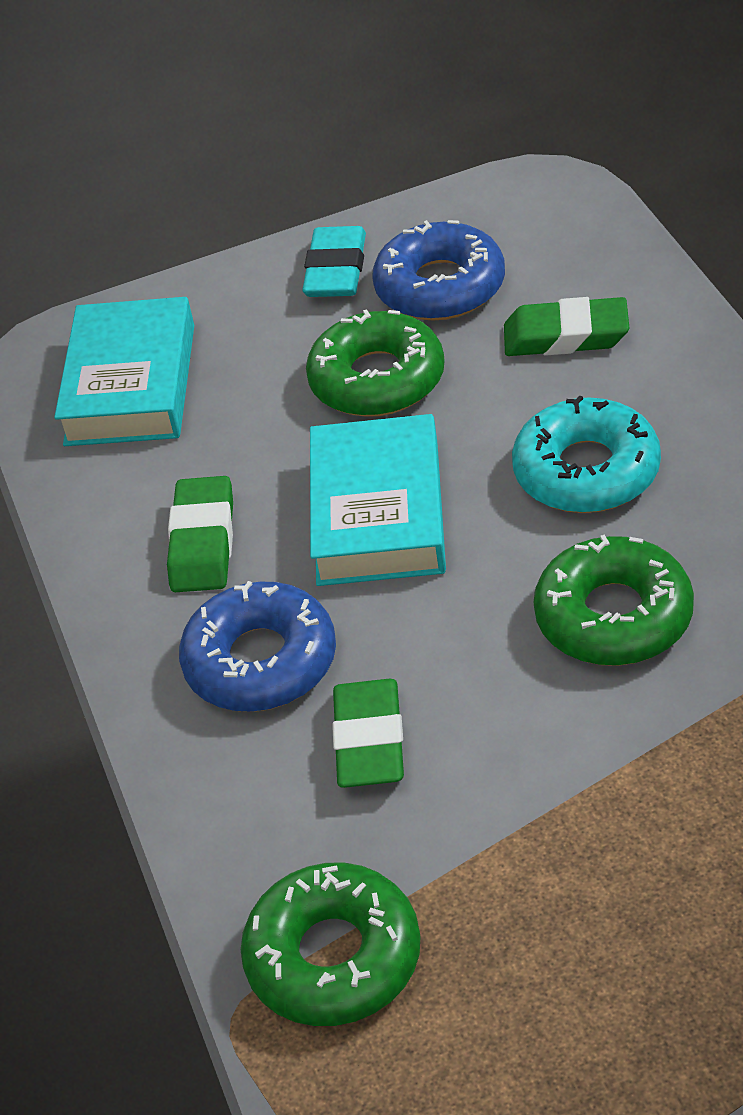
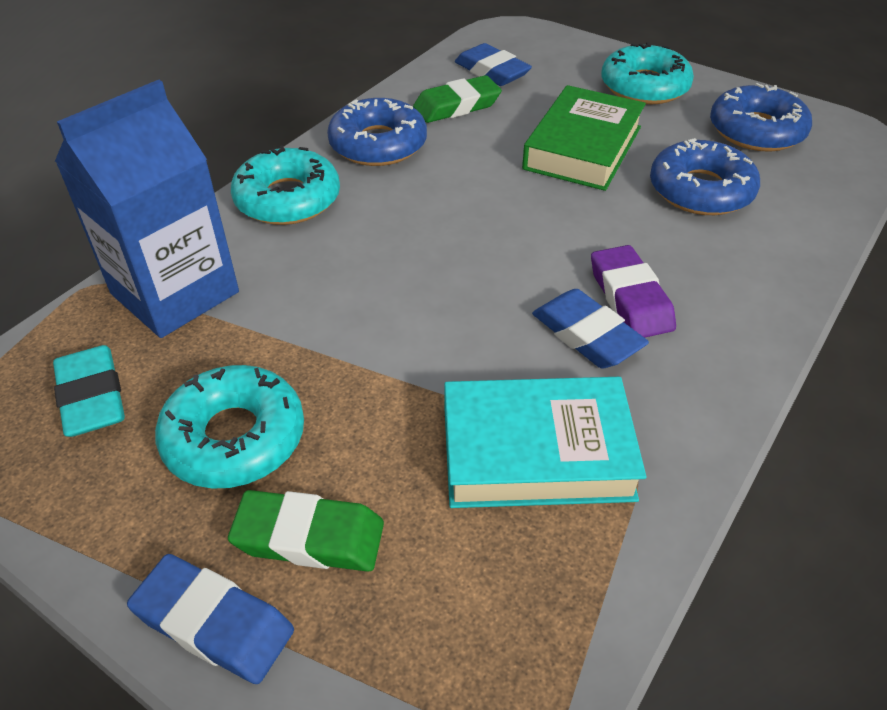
blue carton: none = 0 -> [55,80,239,338] = 1
blue donut: [179,581,336,712] [372,220,505,321] = 2 -> [327,98,427,166] [650,138,760,215] [710,83,812,152] = 3
blue eraser: none = 0 -> [127,554,294,684] [455,43,532,86] [532,289,649,368] = 3
green book: none = 0 -> [522,85,646,191] = 1
green donut: [241,862,420,1026] [306,309,445,417] [534,535,694,666] = 3 -> none = 0
green eraser: [167,476,233,592] [332,679,404,788] [504,297,629,356] = 3 -> [228,490,384,572] [413,75,502,123] = 2
purple eraser: none = 0 -> [591,245,676,338] = 1
turquoise book: [54,297,194,446] [310,414,446,586] = 2 -> [444,377,647,508] = 1
turquoise donut: [512,395,661,513] = 1 -> [155,365,304,489] [231,145,340,225] [601,42,694,104] = 3

